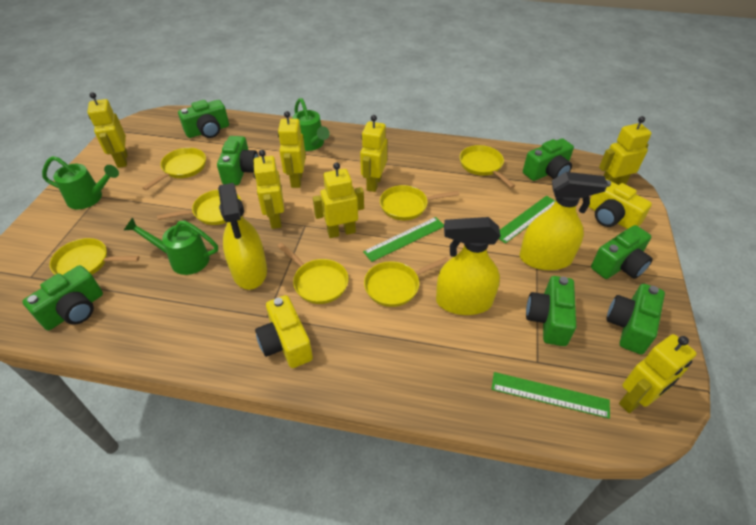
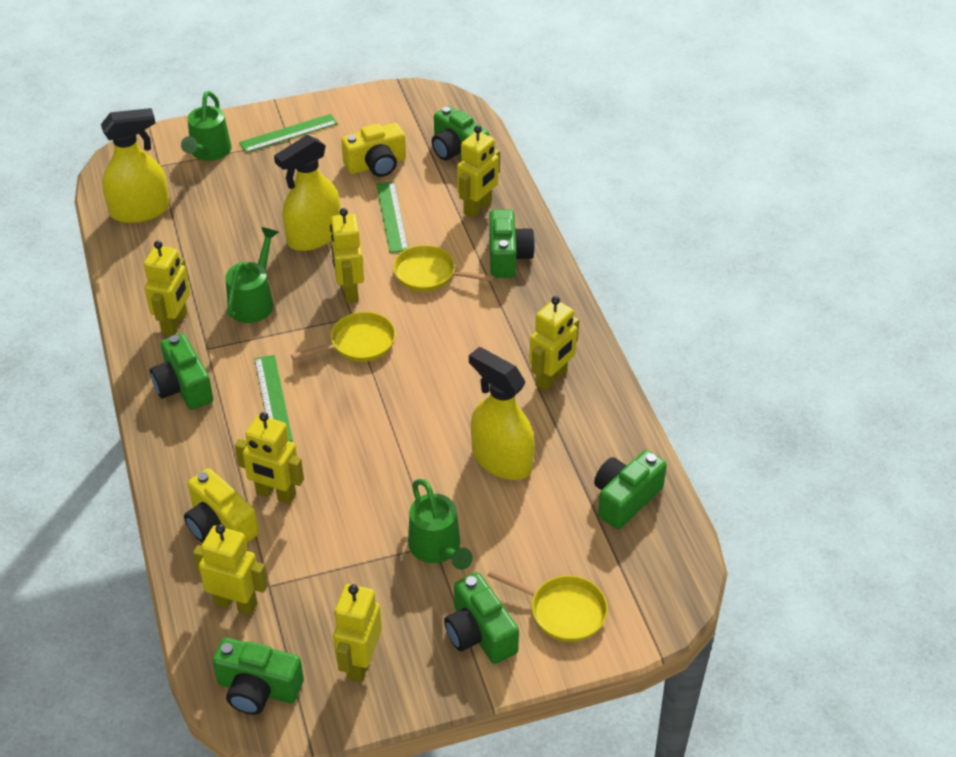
green camera: [22,265,103,330] [178,100,229,138] [217,136,259,185] [523,138,574,181] [526,276,576,346] [591,225,653,279] [606,284,665,355] = 7 -> [150,334,213,410] [213,638,304,715] [432,106,489,161] [444,572,519,664] [489,209,535,278] [594,450,667,529] = 6
yellow pan: [50,238,139,275] [143,148,206,190] [157,190,241,225] [277,243,349,304] [364,257,449,307] [380,185,459,220] [460,145,515,188] = 7 -> [291,312,396,362] [393,245,495,292] [487,569,608,642] = 3

